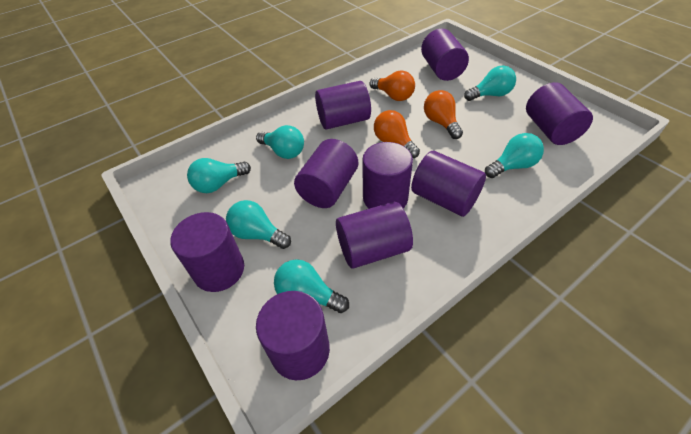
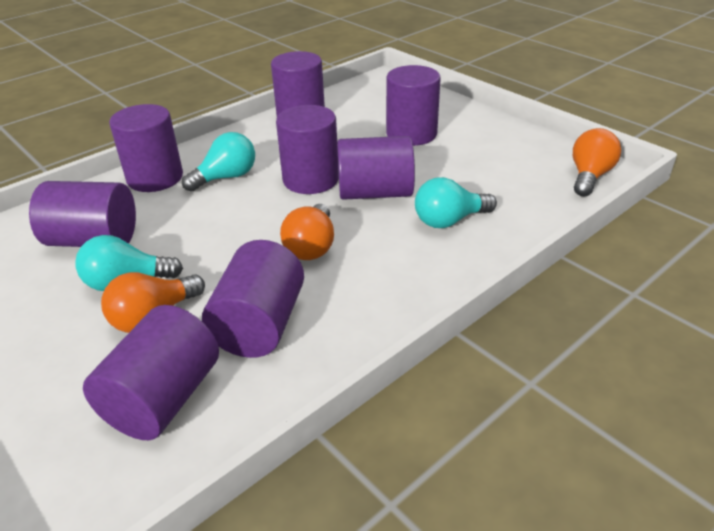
purple cylinder: [170,212,244,292] [256,291,330,380] [294,139,358,208] [315,81,371,130] [336,201,413,269] [362,142,413,209] [411,151,486,217] [421,28,469,81] [526,82,593,145] = 9 -> [29,181,136,247] [83,305,219,440] [109,104,183,192] [202,240,304,358] [271,51,325,116] [276,105,339,194] [337,136,415,200] [386,65,441,146] = 8
turquoise light bulb: [187,158,251,193] [226,200,291,249] [256,125,304,159] [274,259,349,313] [464,66,516,101] [485,133,544,178] = 6 -> [76,235,183,291] [182,132,255,192] [415,177,497,228] = 3

